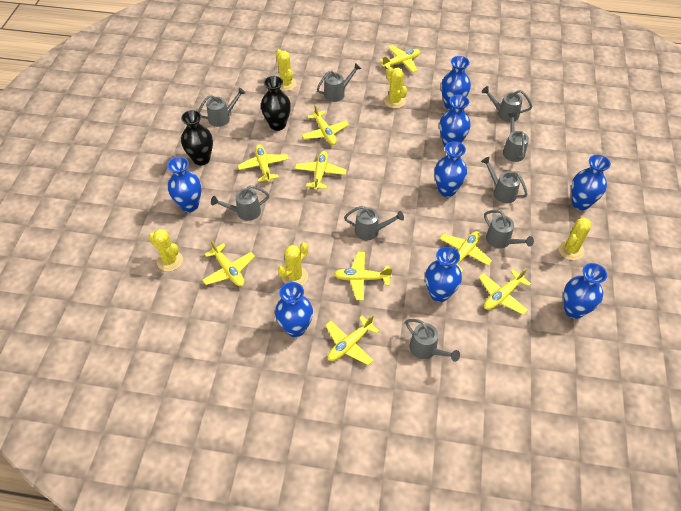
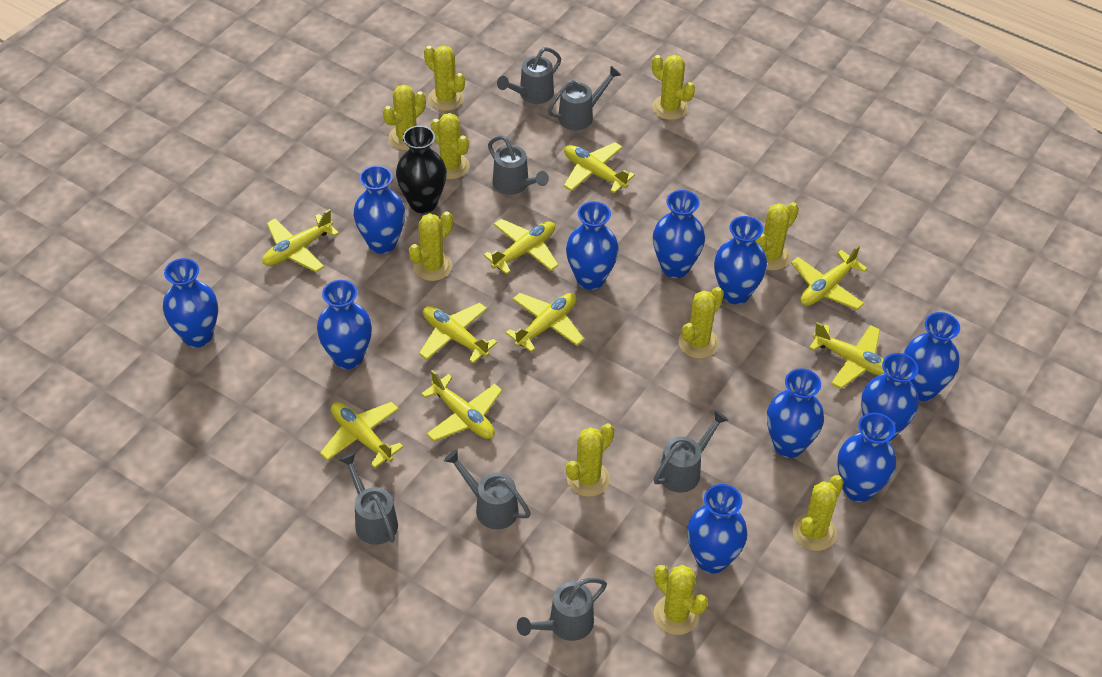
black vase: [181,110,213,166] [261,76,291,131] = 2 -> [396,126,447,213] = 1
blue vase: [167,157,202,212] [275,282,313,337] [425,246,462,302] [434,141,467,197] [439,95,471,147] [441,56,471,110] [563,263,607,319] [571,155,611,210] = 8 -> [163,258,218,348] [317,280,372,369] [353,165,405,254] [566,201,619,290] [653,190,705,278] [687,484,748,574] [714,216,767,304] [767,369,824,458] [837,413,896,502] [861,353,919,441] [904,312,960,401] = 11
grey watering can: [198,87,246,127] [211,185,269,221] [317,63,361,102] [344,206,404,240] [405,319,460,362] [481,157,528,203] [482,86,533,122] [484,210,534,249] [503,113,529,162] = 9 -> [340,453,398,545] [444,450,531,529] [488,135,549,195] [497,47,561,104] [517,578,607,641] [548,66,621,130] [654,410,728,493] = 7
yellow cactus: [149,229,183,271] [276,49,297,91] [278,242,308,286] [384,67,407,108] [558,218,591,260] = 5 -> [383,84,426,151] [409,211,453,281] [424,46,465,111] [430,113,469,179] [566,423,614,497] [652,55,695,120] [654,565,708,635] [679,287,724,359] [755,202,799,271] [793,475,844,551] = 10

